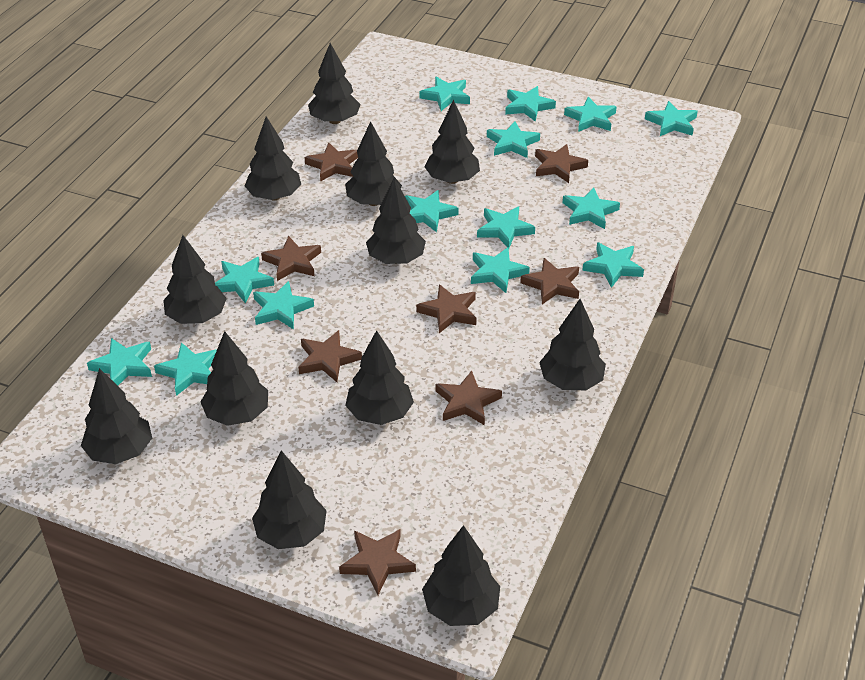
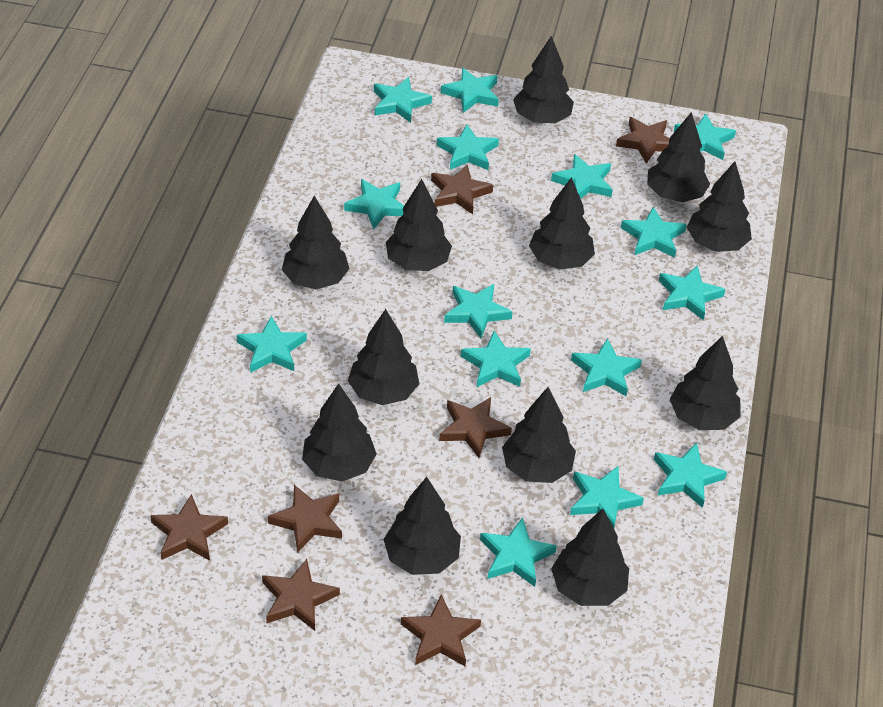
brown star: [261,236,321,281] [298,330,362,382] [305,142,359,182] [339,529,416,595] [416,284,476,333] [435,371,502,426] [520,258,579,304] [535,144,588,183] = 8 -> [150,494,228,561] [262,559,340,631] [268,485,342,553] [401,594,481,666] [431,164,493,214] [439,397,512,458] [616,117,669,164] = 7
turquoise star: [87,338,152,386] [154,342,217,396] [215,257,274,304] [253,281,314,330] [405,190,459,232] [419,77,470,111] [471,247,530,293] [477,206,535,248] [487,121,540,158] [505,86,556,122] [563,187,620,229] [564,97,617,132] [582,242,644,288] [645,101,698,136] = 14 -> [236,316,307,373] [344,179,404,229] [374,77,432,123] [437,124,499,170] [441,67,499,113] [444,284,513,338] [461,331,531,387] [480,517,557,587] [551,154,613,199] [570,466,644,528] [571,338,642,396] [621,207,687,258] [654,443,727,508] [659,265,725,320] [674,113,736,160] = 15

